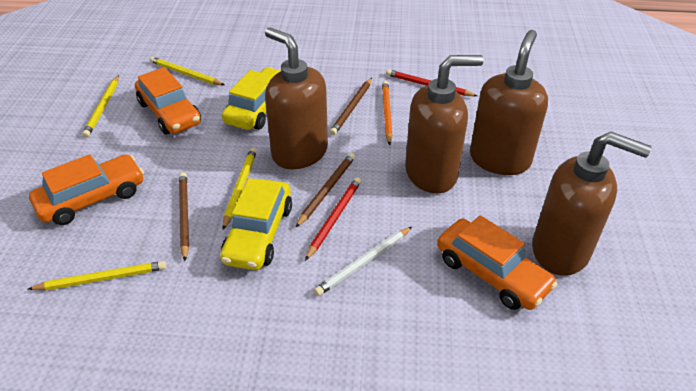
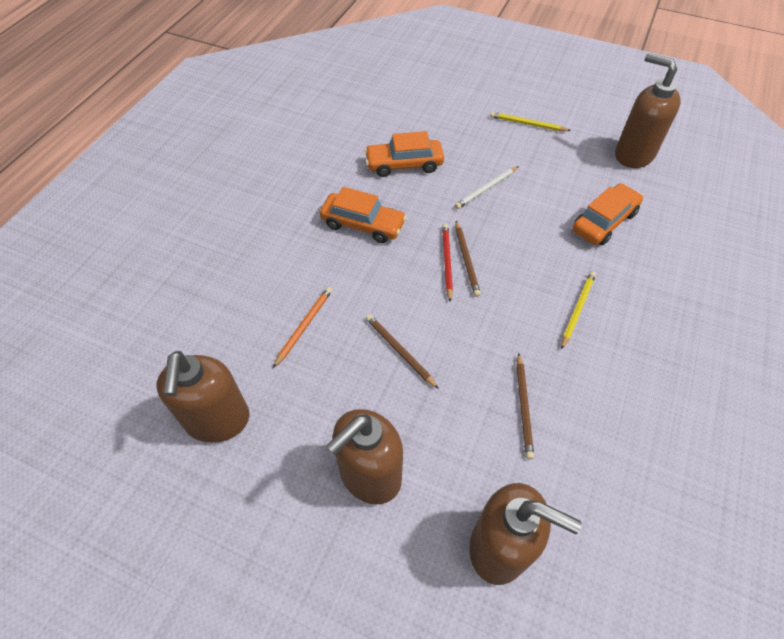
red pencil: [305,177,361,261] [386,69,477,96] = 2 -> [442,223,453,302] = 1
yellow car: [220,178,292,270] [222,67,280,130] = 2 -> none = 0
yellow pencil: [28,261,166,290] [82,75,119,138] [149,56,225,85] [222,148,257,230] = 4 -> [490,112,571,131] [561,271,596,350] = 2

